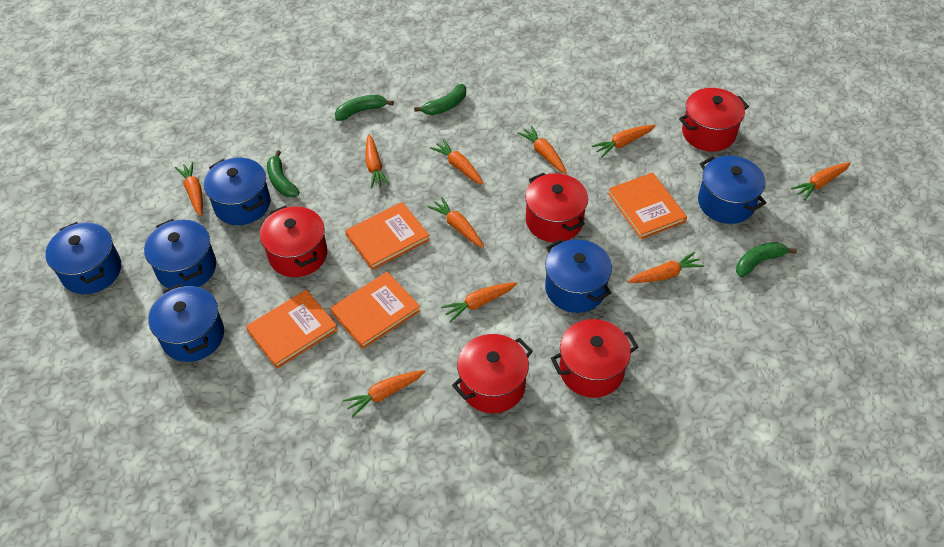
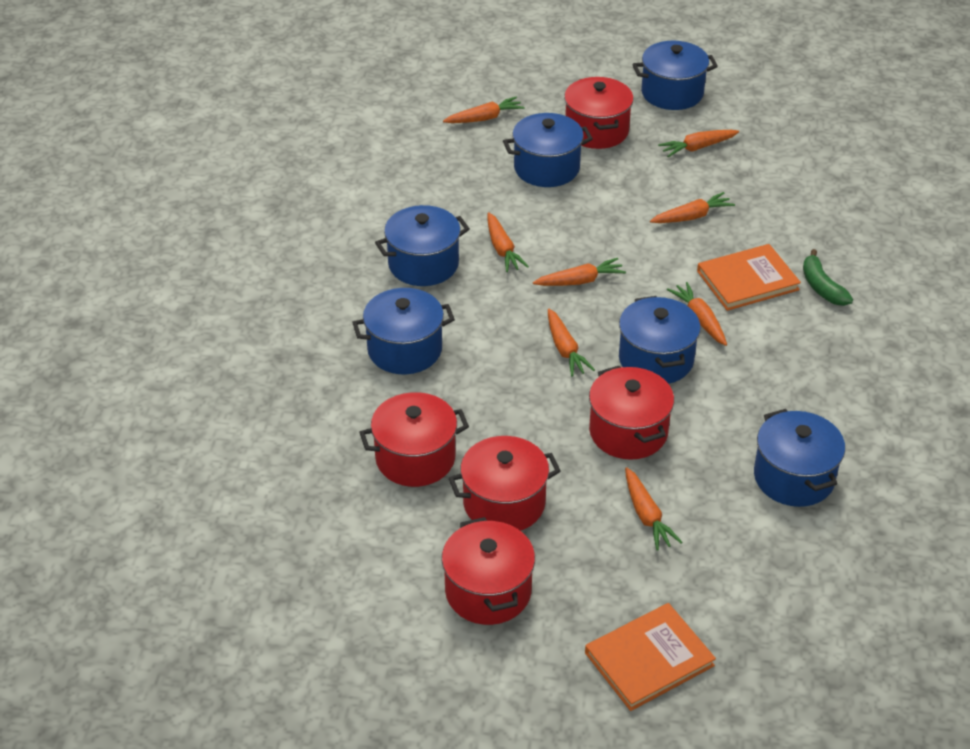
green banana: [267,150,300,197] [335,95,394,121] [414,84,466,115] [736,242,797,277] = 4 -> [803,249,853,306] = 1
orange book: [246,290,338,369] [330,272,420,349] [345,202,430,270] [608,172,687,239] = 4 -> [585,603,716,711] [697,244,801,311] = 2
orange carrot: [175,161,203,216] [343,370,425,418] [366,134,389,189] [428,197,484,248] [430,139,484,185] [441,282,517,322] [517,125,567,174] [592,125,656,157] [627,252,704,283] [791,162,851,200] = 10 -> [443,97,525,123] [487,212,529,272] [533,258,626,286] [548,308,595,377] [625,467,682,551] [650,192,735,223] [658,130,739,157] [667,282,727,346] = 8

